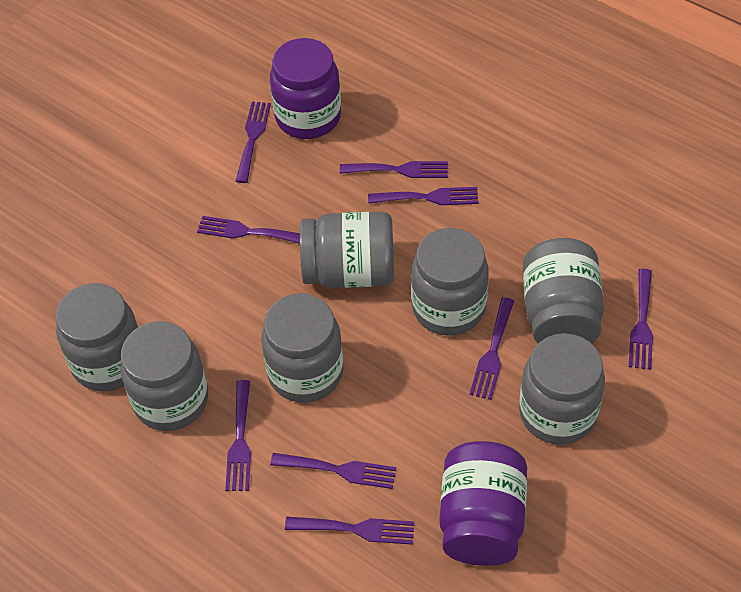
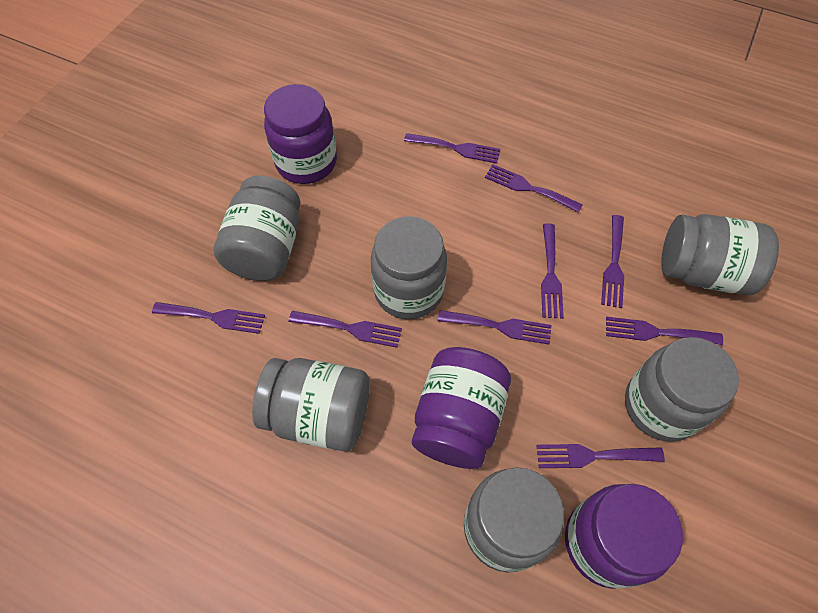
grey jar: [55,283,138,391] [120,321,208,431] [261,293,343,403] [300,212,394,288] [411,228,489,335] [519,333,605,445] [523,238,604,344] = 7 -> [213,175,301,281] [252,358,369,451] [371,216,447,319] [464,467,564,573] [625,337,739,442] [661,214,779,295] = 6
purple jar: [270,38,341,139] [439,441,527,566] = 2 -> [264,84,337,184] [412,347,511,469] [565,484,683,589] = 3

